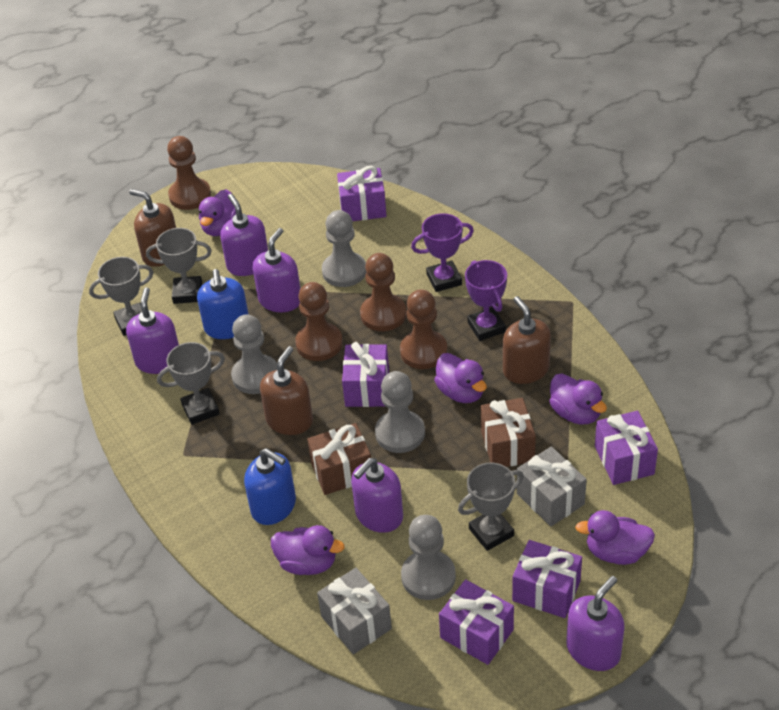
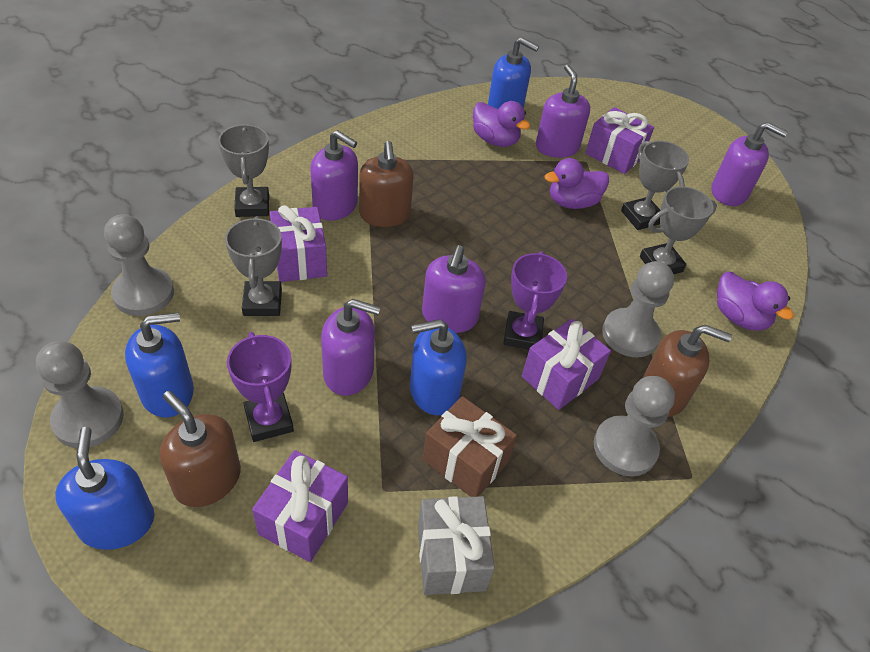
blue soap dispenser: [197,269,249,339] [244,448,296,525] = 2 -> [55,427,154,550] [125,312,194,418] [410,319,467,415] [488,37,539,109] = 4
brown gift: [307,423,371,495] [481,398,536,467] = 2 -> [423,396,517,497] = 1
brown pawn: [167,136,211,210] [295,282,343,361] [360,253,406,331] [400,289,448,369] = 4 -> none = 0
grey gift: [317,568,392,654] [517,446,587,527] = 2 -> [418,496,495,595] = 1
purple duck: [199,189,236,236] [271,525,345,575] [434,353,487,403] [549,374,607,425] [575,510,655,565] = 5 -> [473,101,530,147] [545,158,609,209] [717,272,794,331] = 3
purple gift: [337,166,387,221] [342,342,389,407] [439,579,514,665] [512,540,582,618] [595,411,658,485] = 5 -> [252,450,348,562] [270,205,327,282] [522,318,611,410] [585,107,654,174] = 4

